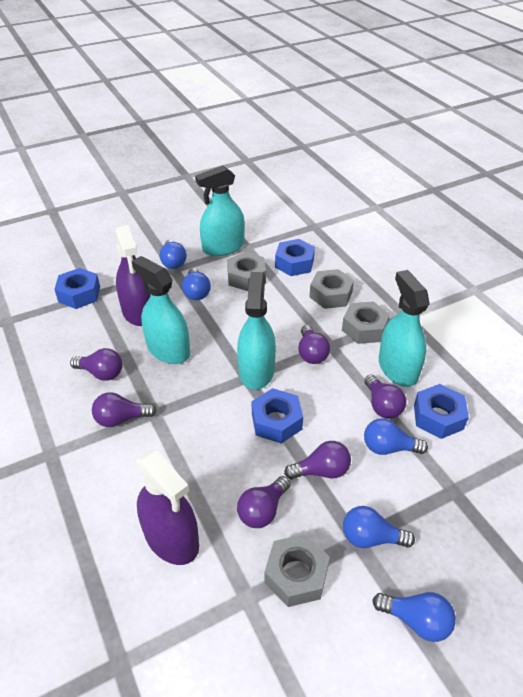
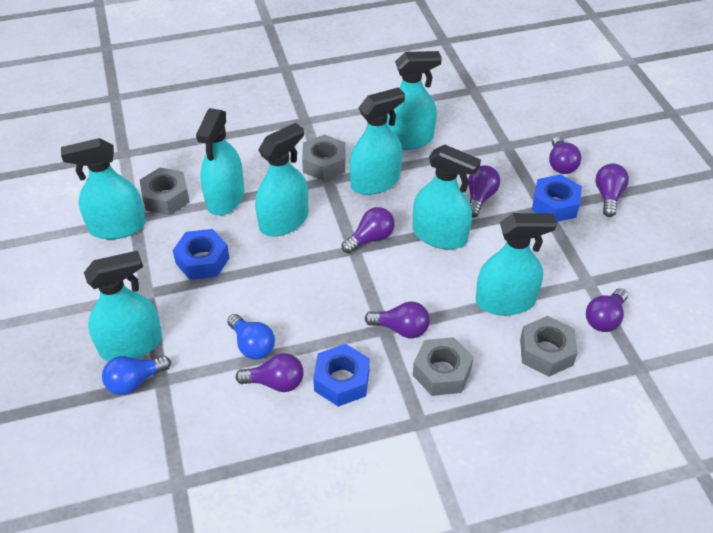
blue light bulb: [159,240,187,269] [182,268,211,300] [343,506,415,548] [364,418,428,455] [373,592,456,642] = 5 -> [102,356,171,395] [227,314,275,360] = 2
blue nut: [54,268,100,309] [252,388,303,444] [275,239,315,276] [414,384,469,439] = 4 -> [173,229,230,280] [313,344,370,407] [532,174,582,222] = 3
purple light bulb: [70,348,123,381] [92,392,157,427] [237,476,290,528] [284,441,351,479] [298,325,330,364] [364,374,406,419] = 6 -> [236,353,304,392] [342,207,395,253] [365,301,430,338] [468,165,500,218] [549,136,581,174] [586,288,628,332] [595,164,629,217] = 7
purple spray bottle: [115,225,151,326] [136,450,199,565] = 2 -> none = 0
turquoise spray bottle: [132,256,190,364] [195,165,245,256] [237,272,276,390] [379,270,430,387] = 4 -> [61,138,146,239] [84,251,162,361] [196,108,244,215] [255,123,308,237] [349,87,405,195] [387,51,442,150] [413,145,481,250] [476,213,557,316] = 8

